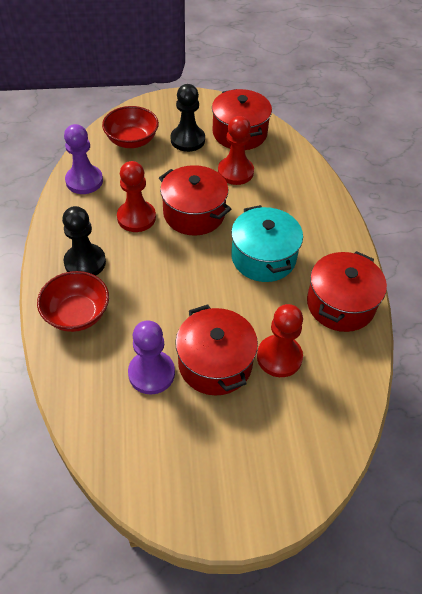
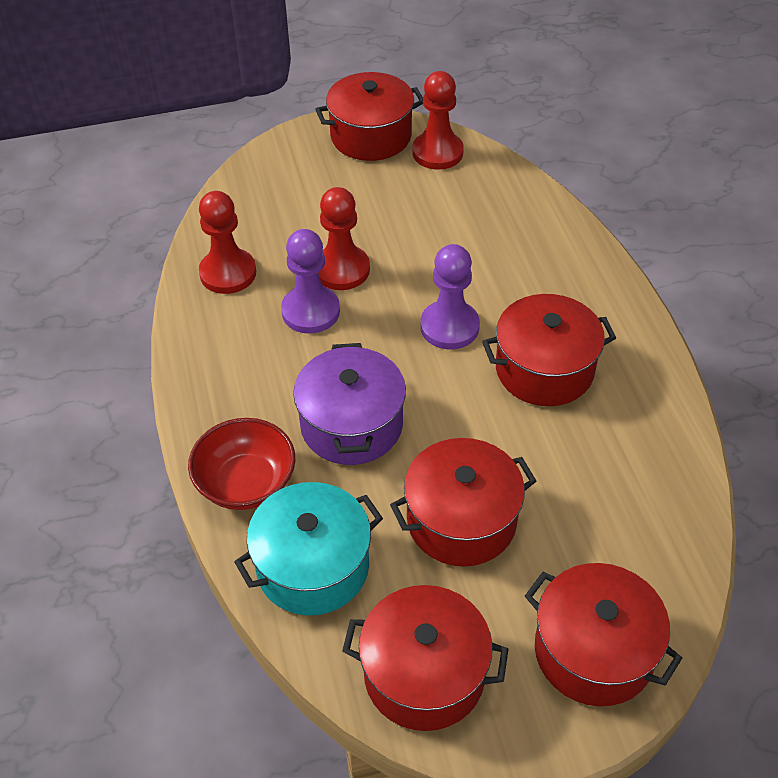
black pawn: [62,206,106,276] [171,84,205,152] = 2 -> none = 0
purple pot: none = 0 -> [293,343,406,465] = 1
red bowl: [37,271,109,332] [102,106,159,148] = 2 -> [188,418,295,510] = 1
red pot: [159,165,231,236] [175,305,258,395] [212,89,272,150] [307,251,387,332] = 4 -> [315,72,423,161] [342,585,509,731] [390,438,536,567] [482,294,616,406] [525,563,682,706] = 5

